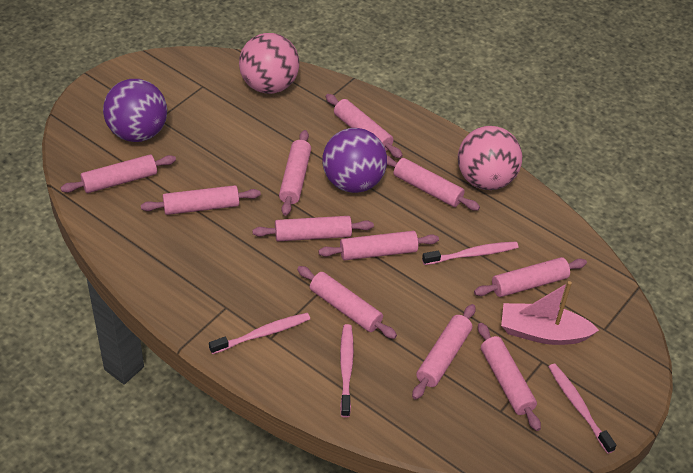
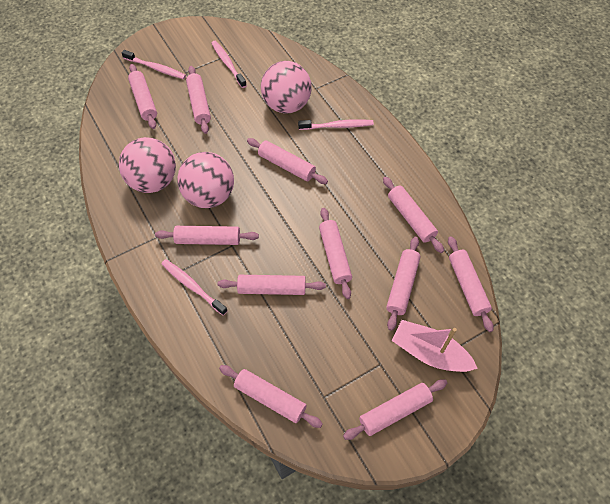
pink ball: [239,33,299,94] [458,126,522,190] = 2 -> [119,137,176,193] [177,152,234,208] [261,61,312,113] = 3
purple ball: [103,79,167,142] [322,128,387,193] = 2 -> none = 0

